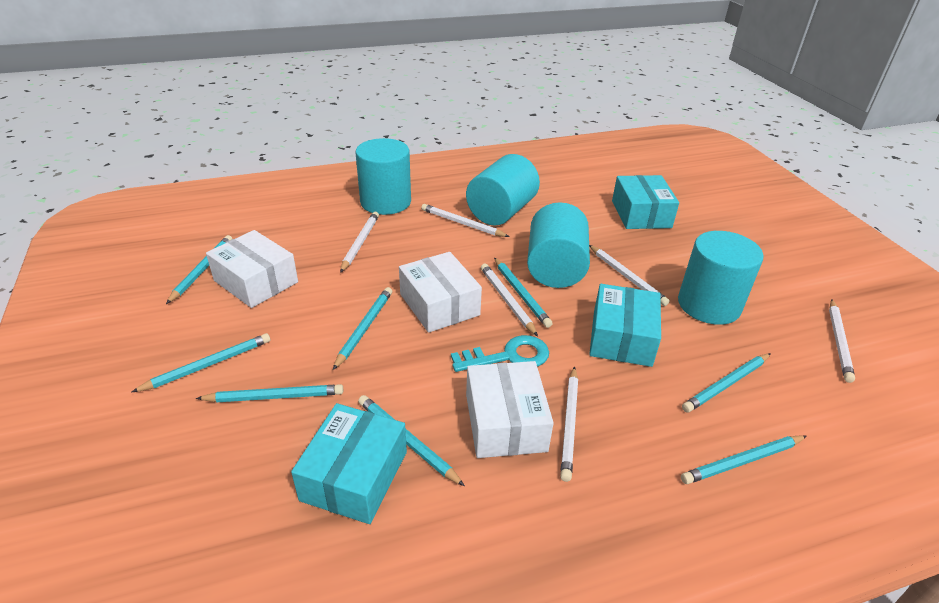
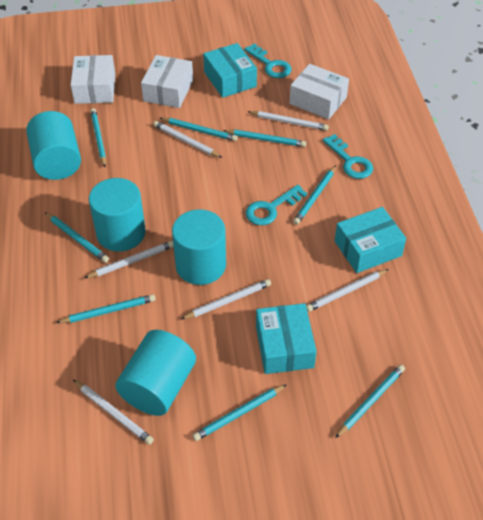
turquoise key: [451,335,549,372] = 1 -> [244,43,292,78] [245,185,307,225] [323,134,373,179] = 3

